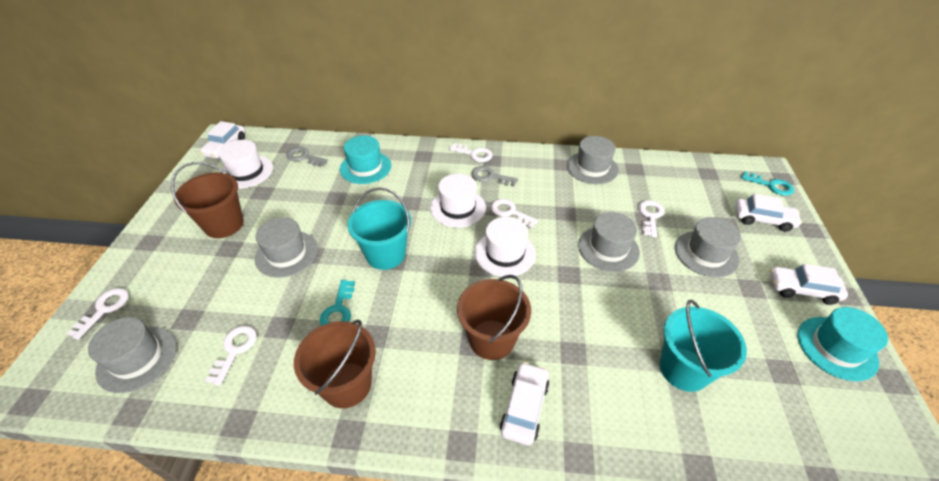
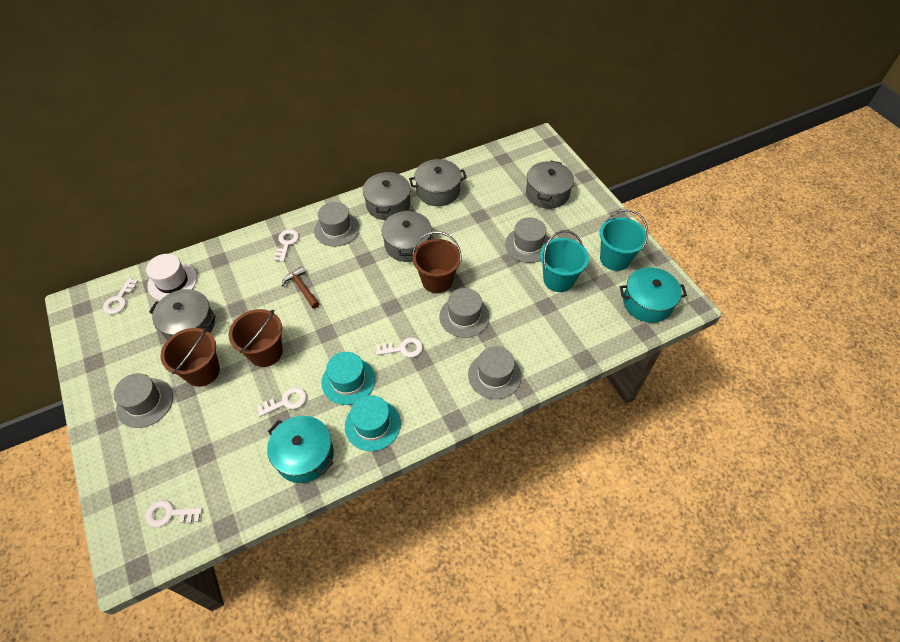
brown hammer: none = 0 -> [282,266,320,309] = 1
grey key: [286,147,328,167] [471,166,518,187] = 2 -> none = 0
grey pot: none = 0 -> [149,289,216,340] [363,171,411,220] [381,210,432,262] [409,159,467,206] [526,161,574,209] = 5
turquoise key: [320,280,355,326] [741,171,794,196] = 2 -> none = 0
turquoise pot: none = 0 -> [267,416,334,483] [620,267,687,323] = 2
white car: [200,121,245,159] [500,362,550,446] [735,193,802,232] [770,264,848,305] = 4 -> none = 0
white hat: [219,140,273,189] [430,174,486,228] [475,217,536,277] = 3 -> [146,254,197,300] = 1

